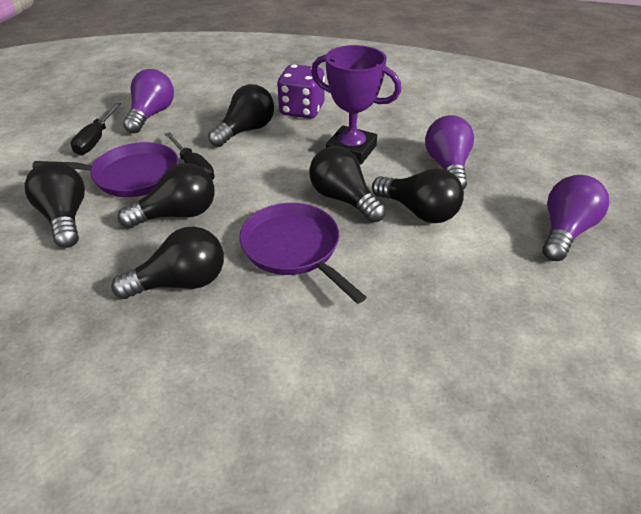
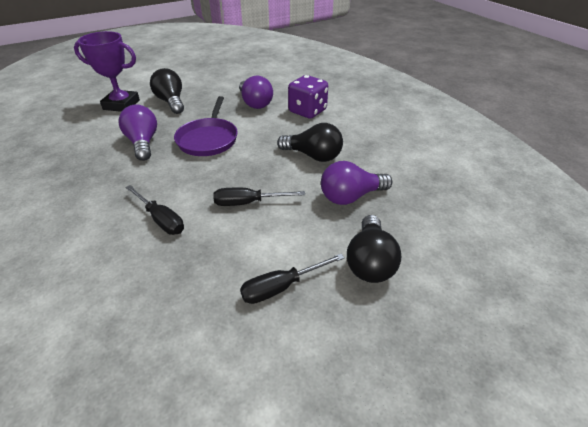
black light bulb: [24,161,85,248] [111,226,224,299] [118,163,215,228] [208,84,274,147] [309,146,386,222] [372,168,464,223] = 6 -> [150,68,184,114] [277,123,343,162] [347,215,401,283] = 3
black screwdriver: [70,103,121,155] [165,132,214,180] = 2 -> [125,185,184,235] [213,188,305,206] [240,254,345,304] = 3
purple pan: [32,142,179,197] [239,203,366,304] = 2 -> [174,96,238,156] = 1

